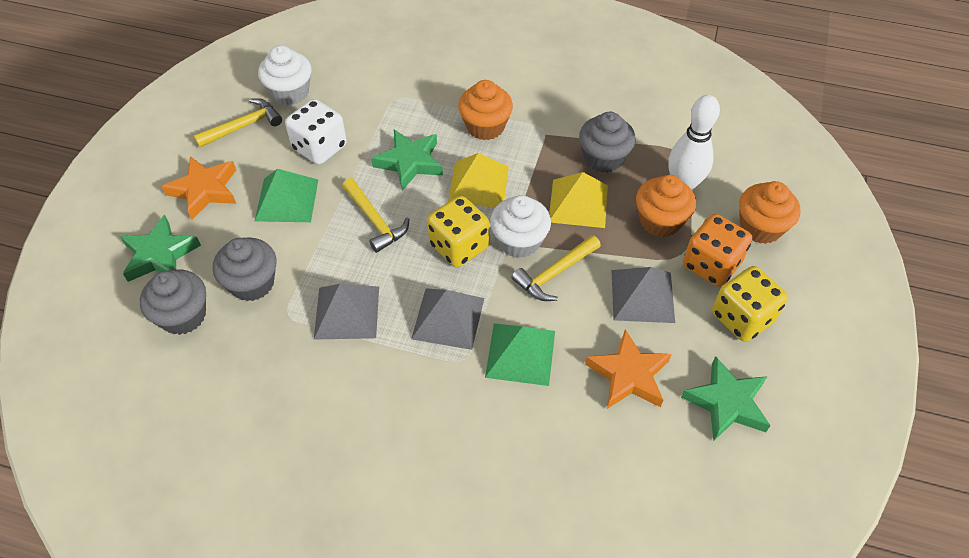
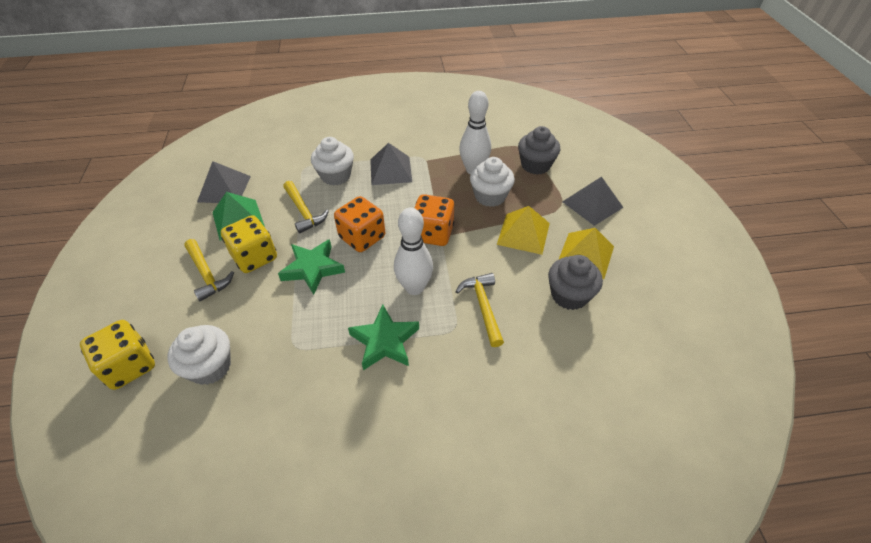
green pyramid: [255,169,318,222] [485,323,555,386] = 2 -> [212,192,265,241] = 1
green star: [120,215,201,282] [371,130,443,191] [681,356,771,441] = 3 -> [278,239,345,295] [348,304,419,370] = 2
grey cupcake: [140,269,206,335] [213,237,276,301] [579,112,636,173] = 3 -> [518,126,561,175] [548,255,603,310] = 2
orange cupcake: [458,80,513,140] [636,175,696,237] [739,181,801,244] = 3 -> none = 0
orange dice: [683,214,752,287] = 1 -> [334,196,385,252] [415,194,454,246] = 2
orange star: [161,156,236,220] [585,329,672,409] = 2 -> none = 0
white bowling pin: [668,95,720,190] = 1 -> [394,208,433,295] [459,91,491,174] = 2
white cupcake: [258,45,312,105] [490,195,551,258] = 2 -> [167,325,231,385] [311,137,354,186] [470,157,515,207] = 3
white dice: [285,99,347,165] = 1 -> none = 0

